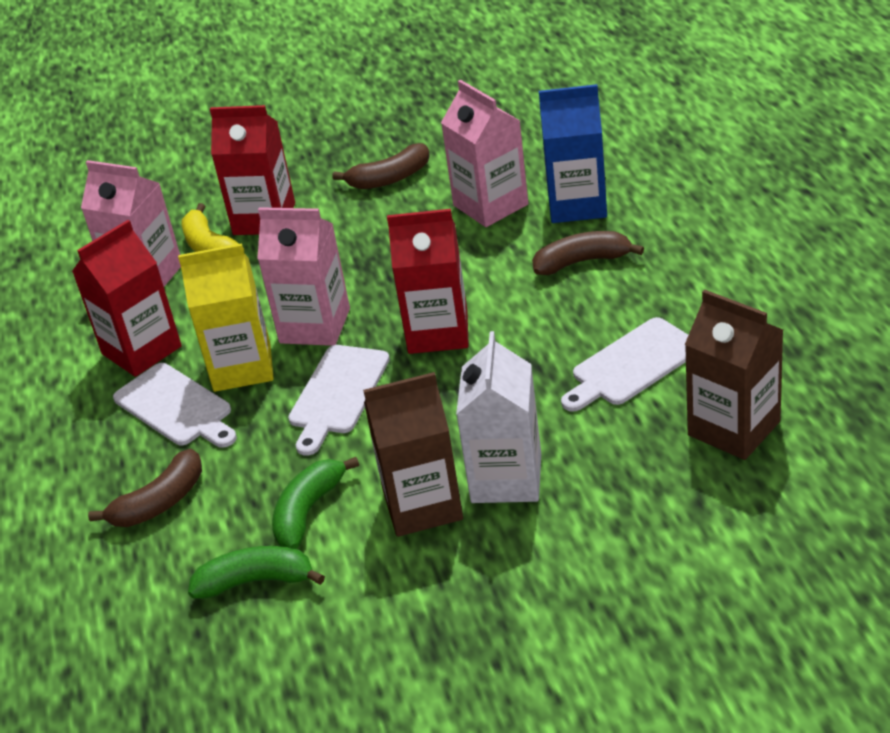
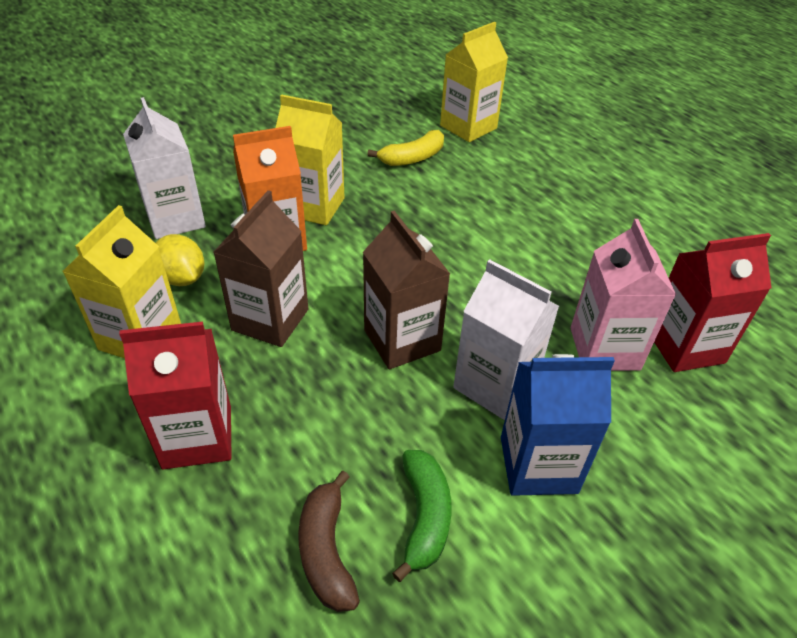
brown banana: [88,449,202,527] [332,143,430,189] [532,231,644,275] = 3 -> [298,471,360,612] = 1
green banana: [188,546,325,598] [272,457,359,549] = 2 -> [392,450,452,582] = 1
orange carton: none = 0 -> [233,126,307,251] = 1
pink carton: [81,160,181,287] [257,207,350,346] [441,80,529,227] = 3 -> [571,219,676,371] = 1
red carton: [72,220,182,377] [210,105,295,235] [387,209,469,354] = 3 -> [119,322,231,469] [654,233,771,372] = 2
white carton: [456,331,541,503] = 1 -> [123,97,206,239] [453,259,559,420] = 2
white cutting board: [113,363,237,448] [288,345,390,456] [561,317,688,412] = 3 -> none = 0
yellow carton: [178,243,274,392] = 1 -> [62,205,181,358] [275,94,344,225] [440,22,508,142] = 3
yellow lemon: none = 0 -> [156,234,204,286] = 1

